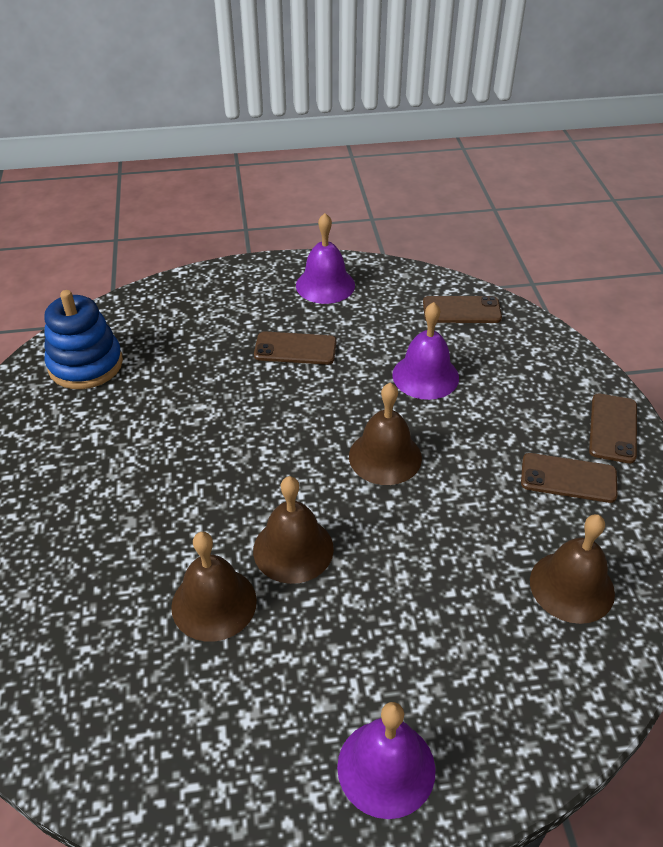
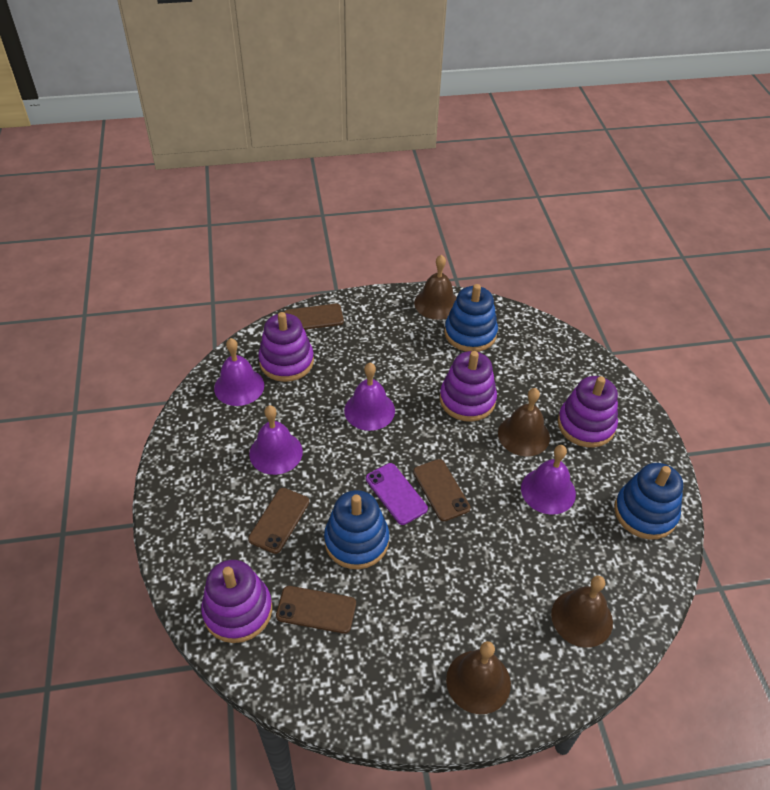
blue stacking toy: [44,290,123,389] = 1 -> [324,490,389,569] [444,284,498,352] [614,463,683,539] = 3
purple bell: [296,213,355,304] [337,702,436,819] [392,302,459,400] = 3 -> [214,338,264,406] [249,405,303,475] [344,363,395,431] [521,445,576,515] = 4
purple phone: none = 0 -> [366,463,428,525] = 1
purple stacking toy: none = 0 -> [201,560,272,643] [258,312,314,382] [440,351,497,422] [558,376,618,448] = 4

